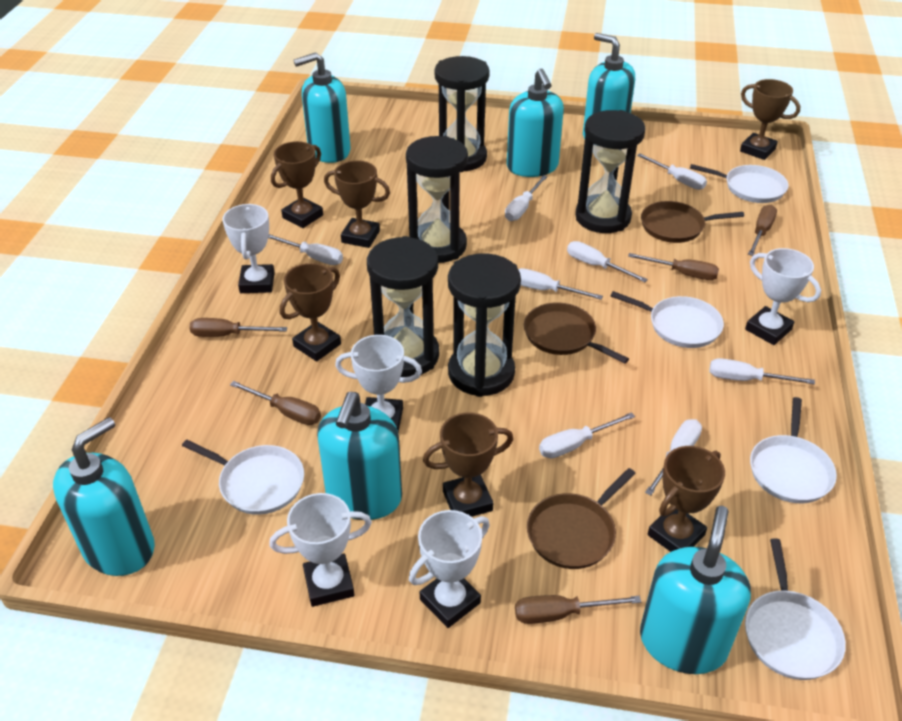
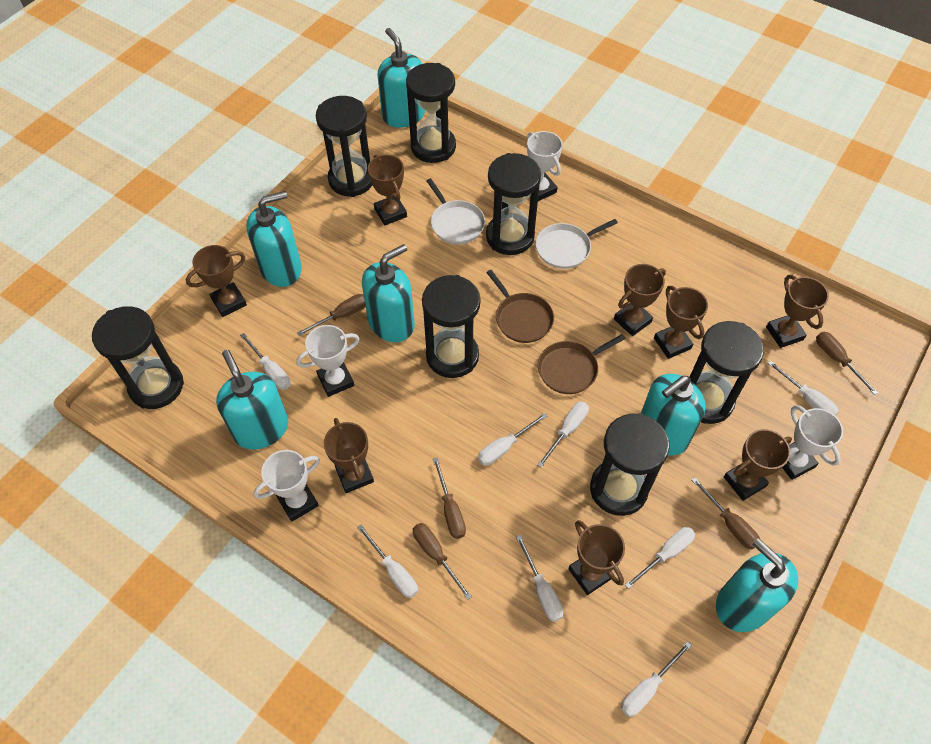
black hourglass: [367,236,439,377] [406,136,468,263] [434,56,490,172] [448,253,521,397] [575,110,646,233] = 5 -> [92,306,184,409] [316,96,372,197] [406,63,456,163] [422,275,480,378] [486,153,541,255] [590,413,670,516] [690,321,764,424] = 7
brown pan: [524,302,629,364] [527,468,636,569] [641,201,744,243] = 3 -> [486,270,554,343] [538,334,625,394] = 2
brown trophy: [271,141,323,228] [280,263,341,361] [324,160,390,248] [423,413,513,517] [648,446,725,552] [740,79,801,160] = 6 -> [186,245,247,317] [324,418,374,493] [368,155,407,225] [568,520,625,595] [614,264,666,336] [654,286,708,359] [724,429,792,501] [766,275,829,348] = 8
white pan: [182,440,304,515] [610,291,724,348] [690,164,788,203] [745,538,846,680] [750,397,837,503] = 5 -> [426,178,485,245] [536,219,618,269] = 2
white trophy: [222,204,275,293] [269,493,372,607] [335,335,422,432] [409,510,490,628] [745,248,821,345] = 5 -> [254,450,320,522] [296,325,360,397] [527,131,563,201] [783,405,843,480] = 4

